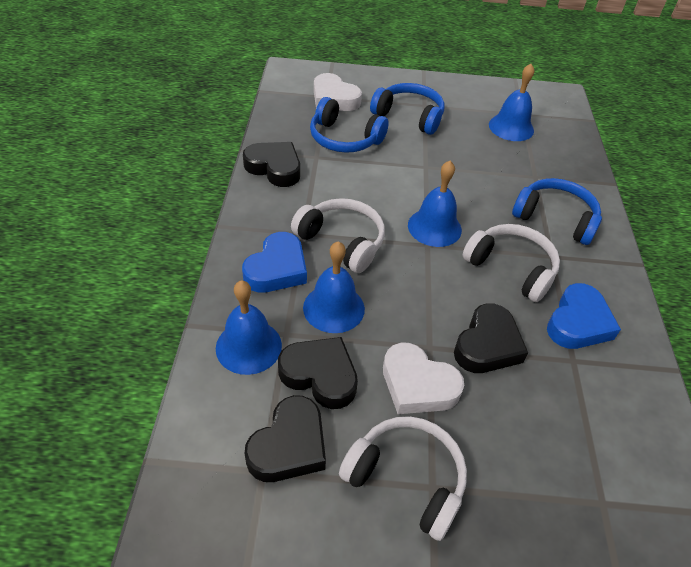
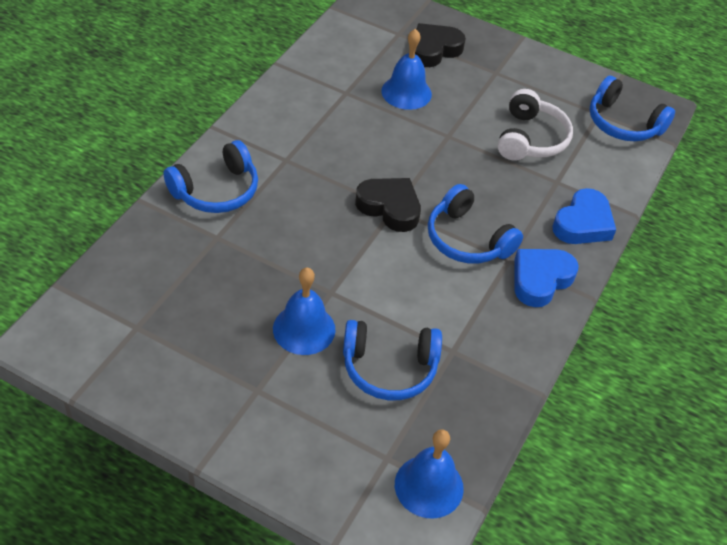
black heart: [243,142,300,187] [245,395,326,482] [278,337,358,409] [454,303,528,373] = 4 -> [355,178,421,232] [415,23,466,67] = 2
blue bell: [216,280,282,375] [303,241,365,333] [408,161,462,247] [489,64,535,141] = 4 -> [273,268,336,355] [381,29,432,110] [395,429,464,519] = 3
blue headphones: [310,97,389,153] [370,83,444,135] [512,178,602,245] = 3 -> [164,140,258,213] [343,320,442,400] [428,184,523,263] [589,76,675,141] = 4
white headphones: [291,198,385,273] [339,416,467,541] [463,224,560,302] = 3 -> [498,89,573,161] = 1
white heart: [314,73,362,111] [383,343,464,414] = 2 -> none = 0

